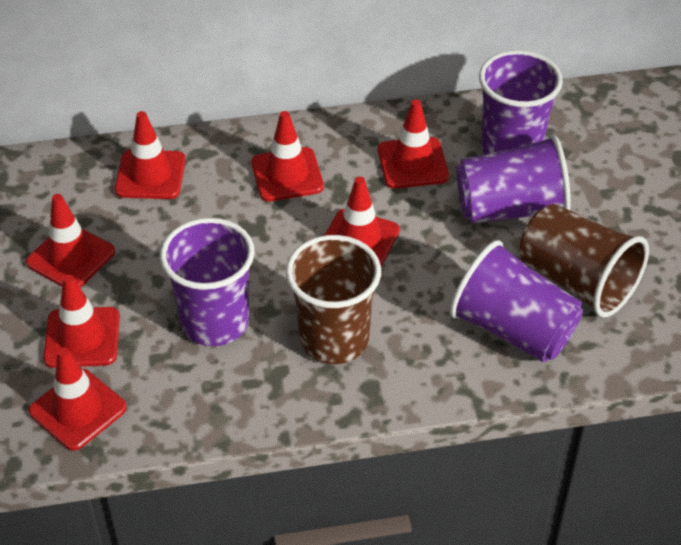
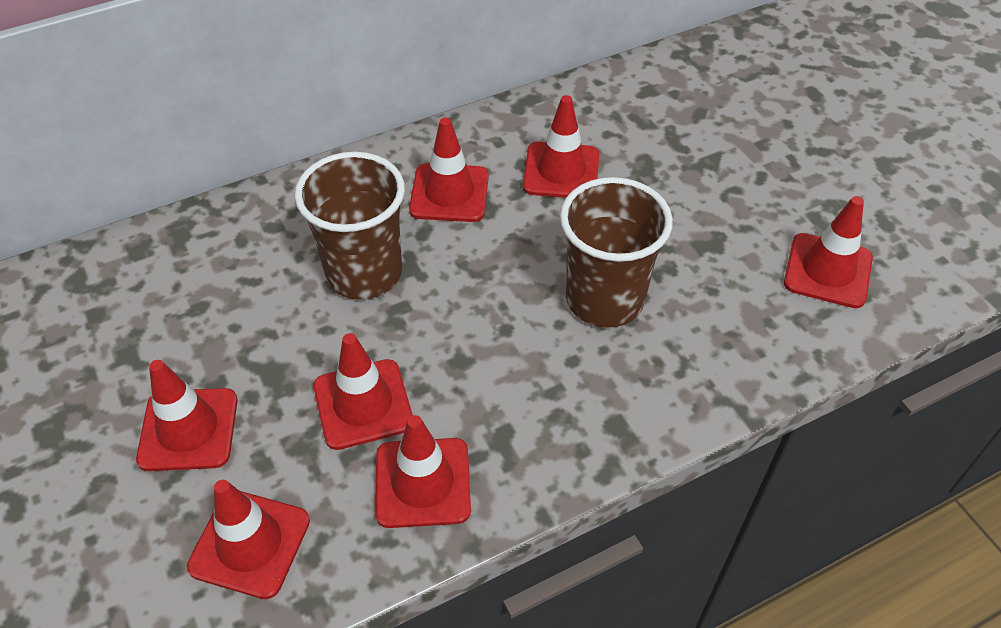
purple cup: [160,218,255,346] [450,240,583,362] [456,135,571,224] [479,50,563,154] = 4 -> none = 0

